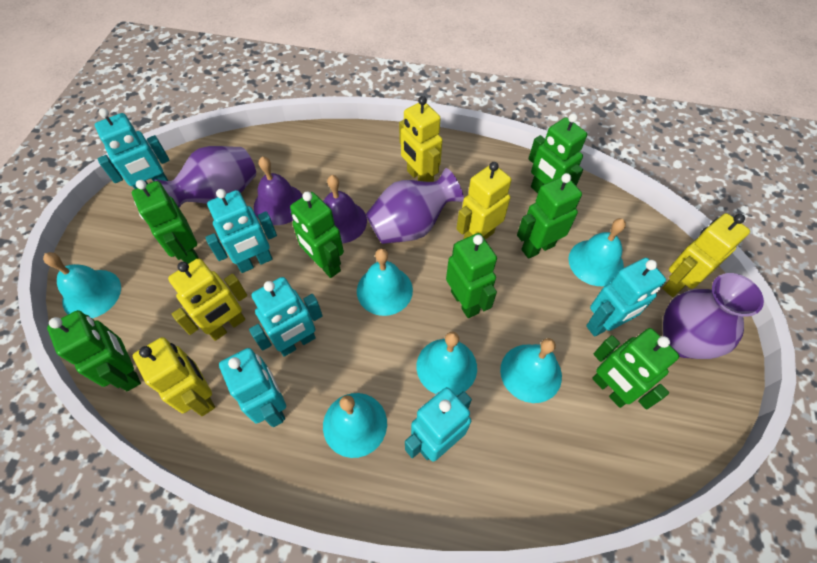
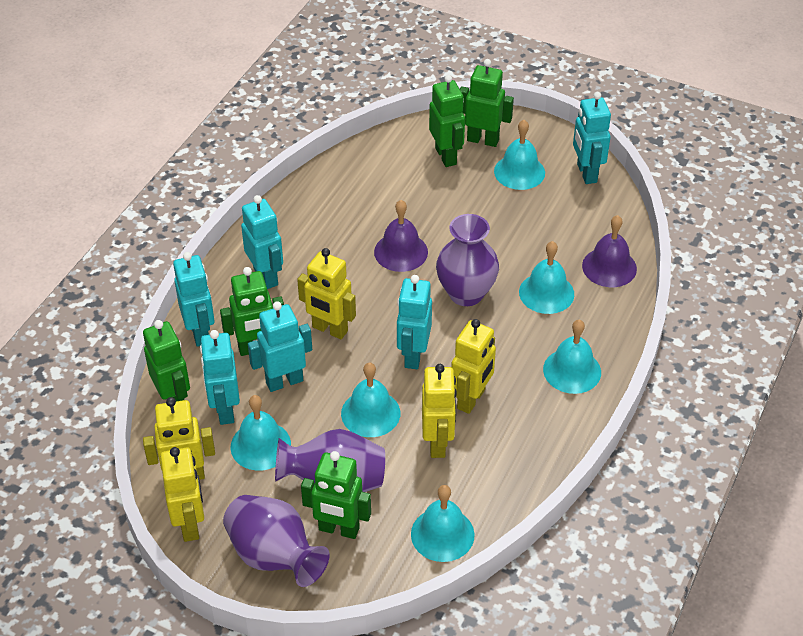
green robot: [47,310,141,391] [132,180,199,264] [290,191,344,278] [446,233,497,318] [517,173,582,259] [529,113,587,193] [592,328,679,409] = 7 -> [143,320,190,401] [220,267,284,356] [301,451,371,539] [429,75,465,167] [460,59,514,147] = 5

